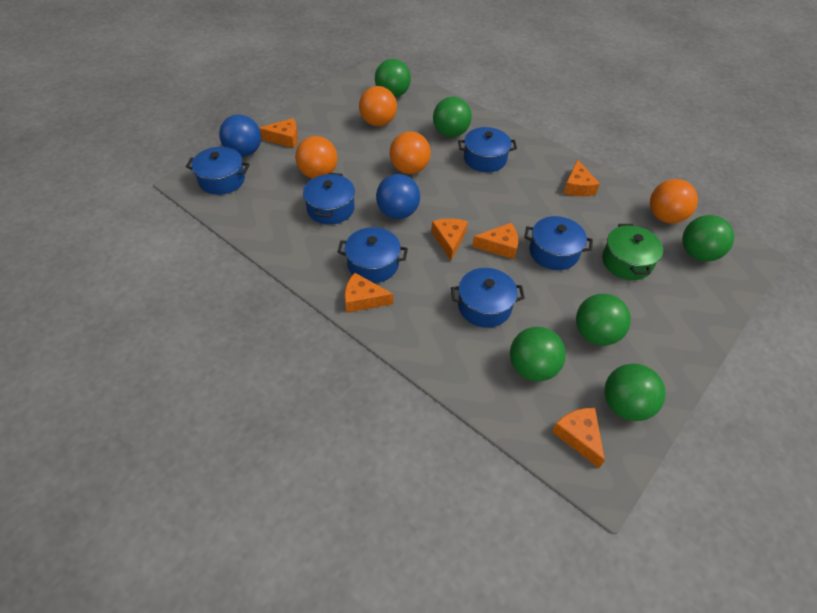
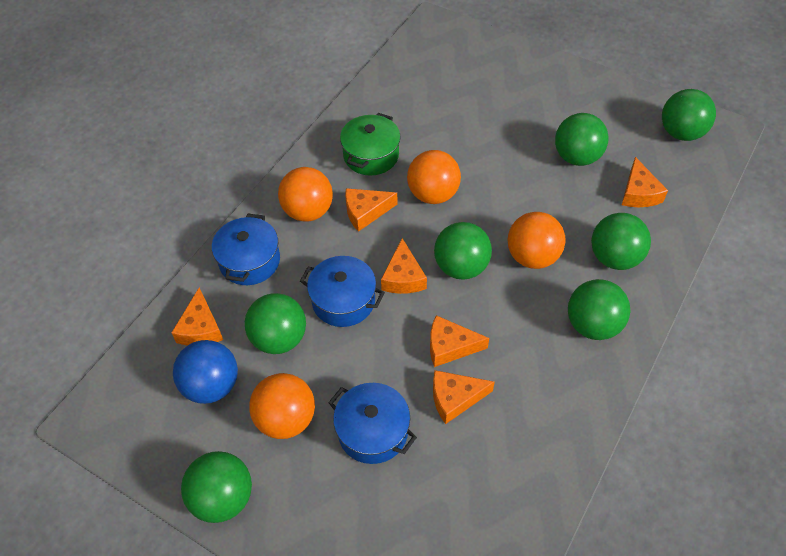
blue ball: [219,115,261,157] [376,174,420,219] = 2 -> [173,340,238,404] = 1
blue pot: [186,147,250,195] [303,173,355,225] [337,227,408,283] [451,268,525,328] [458,127,517,172] [524,216,593,270] = 6 -> [212,214,280,285] [300,256,385,327] [328,383,417,464] = 3
green ball: [375,59,411,97] [433,97,472,137] [510,327,566,381] [576,294,631,346] [604,363,666,421] [682,215,734,262] = 6 -> [181,451,252,523] [245,293,306,354] [434,222,492,280] [555,113,609,166] [568,279,631,340] [591,213,651,270] [662,89,716,141] = 7

